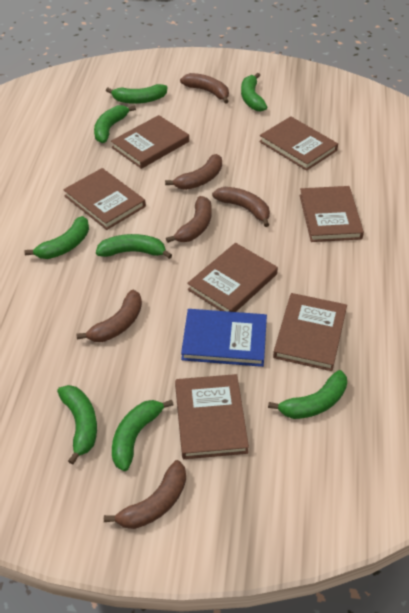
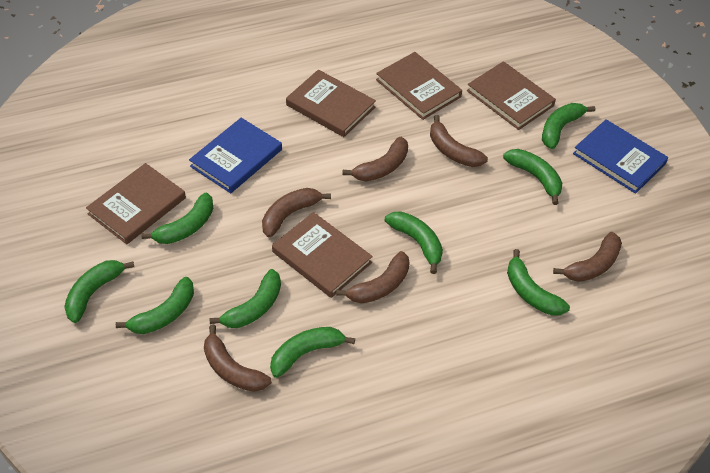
blue book: [181,309,267,367] = 1 -> [189,118,282,193] [573,119,668,194] = 2
brown book: [63,168,146,230] [111,115,189,169] [175,374,249,459] [187,243,278,312] [259,116,338,171] [273,293,347,371] [300,186,364,242] = 7 -> [86,163,186,244] [272,212,373,298] [286,70,376,137] [376,52,462,120] [467,61,556,130] = 5
green banana: [25,216,89,259] [57,385,97,465] [94,105,136,143] [96,234,172,259] [106,84,167,104] [112,400,174,471] [241,73,267,112] [268,370,347,419] = 8 -> [64,260,134,323] [116,277,194,334] [141,193,214,244] [209,269,281,328] [270,327,355,378] [385,211,443,274] [503,149,562,205] [507,249,570,316] [542,103,595,149] = 9

